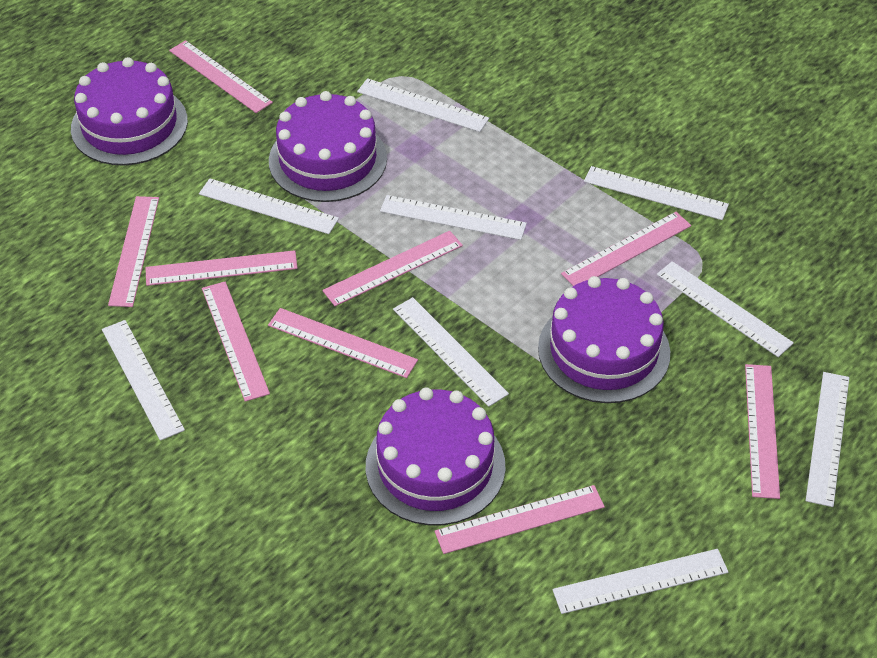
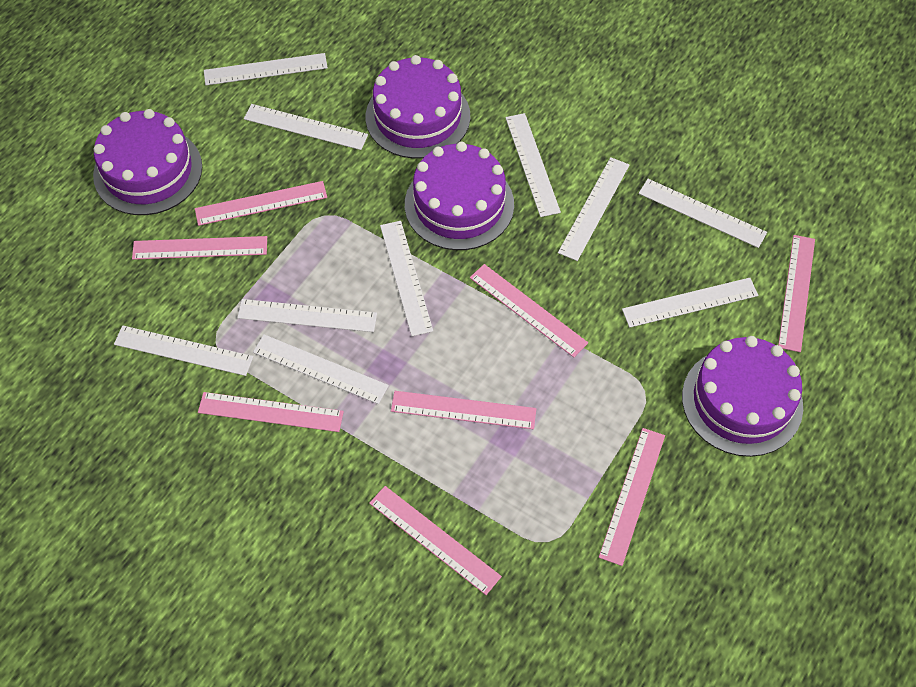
pink ruler: [108,196,159,307] [145,250,298,286] [169,40,273,113] [202,282,270,402] [268,308,418,378] [322,231,463,306] [435,485,605,554] [561,212,691,286] [745,364,780,499] = 9 -> [132,236,267,260] [195,181,327,226] [198,392,344,432] [369,486,502,595] [391,391,536,429] [470,264,588,357] [599,428,665,566] [778,235,815,352] = 8
white ruler: [102,320,185,441] [199,179,339,234] [357,78,489,132] [380,195,527,240] [393,297,509,407] [552,549,728,614] [584,166,729,220] [657,261,794,357] [806,372,849,507] = 9 -> [114,325,254,376] [204,53,328,85] [237,299,377,332] [244,104,368,150] [253,334,389,404] [380,221,433,336] [505,113,561,217] [558,157,629,261] [622,278,758,328] [639,179,767,248] = 10

